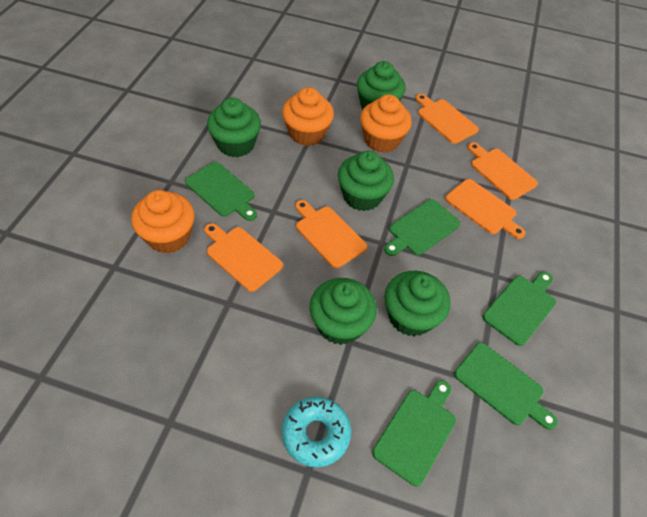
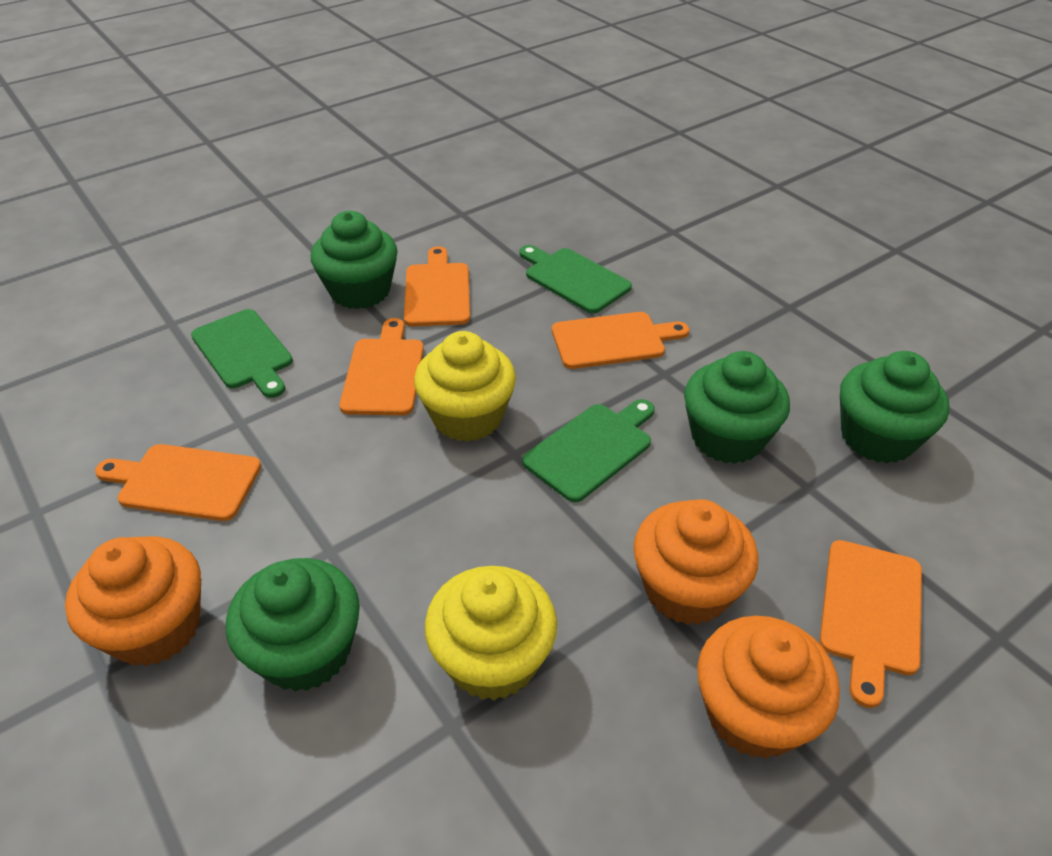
green cupcake: [207,98,261,157] [309,278,377,345] [338,151,394,211] [357,61,406,110] [384,271,450,337] = 5 -> [226,558,360,692] [311,211,397,309] [684,351,790,464] [840,351,950,463] = 4
green cutting board: [185,162,257,221] [372,380,456,486] [384,199,460,256] [454,343,558,430] [483,272,556,346] = 5 -> [191,309,293,398] [519,245,632,313] [522,399,655,502] = 3
turquoise donut: [282,396,351,468] = 1 -> none = 0
yellow cupcake: none = 0 -> [414,331,516,442] [425,566,557,700] = 2

